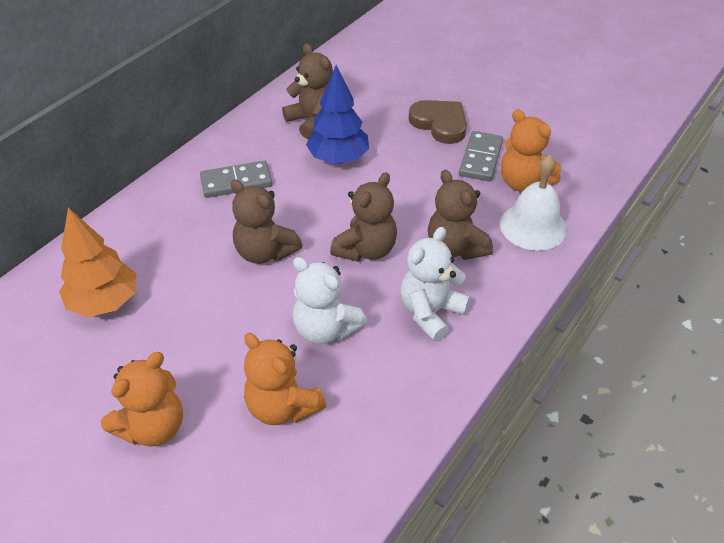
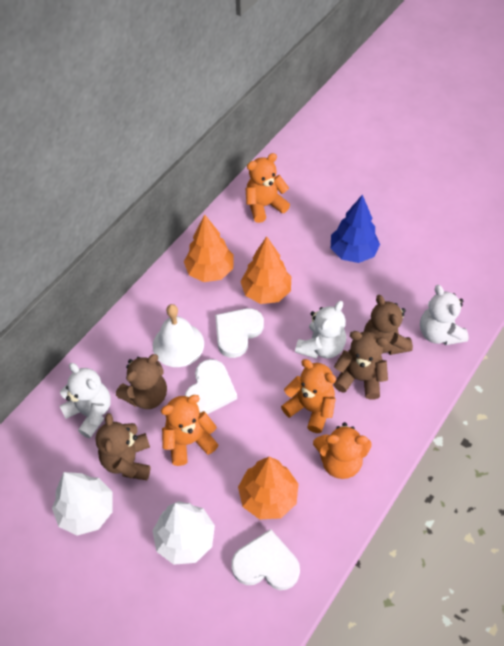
brown heart: [409,100,467,144] = 1 -> none = 0
grey domino: [200,161,272,198] [459,131,503,181] = 2 -> none = 0
orange teddy bear: [101,352,183,447] [244,333,327,425] [501,109,561,192] = 3 -> [161,395,218,466] [246,153,290,223] [281,359,336,433] [313,422,372,479] = 4
orange tree: [59,208,136,317] = 1 -> [184,214,234,282] [238,457,298,519] [240,236,291,304] = 3
white heart: none = 0 -> [185,359,237,414] [215,308,264,358] [231,529,300,590] = 3
white teddy bear: [292,257,367,344] [400,227,470,342] = 2 -> [60,363,111,438] [295,301,346,359] [420,285,469,345] = 3
white tree: none = 0 -> [52,472,113,535] [152,501,215,565] = 2

